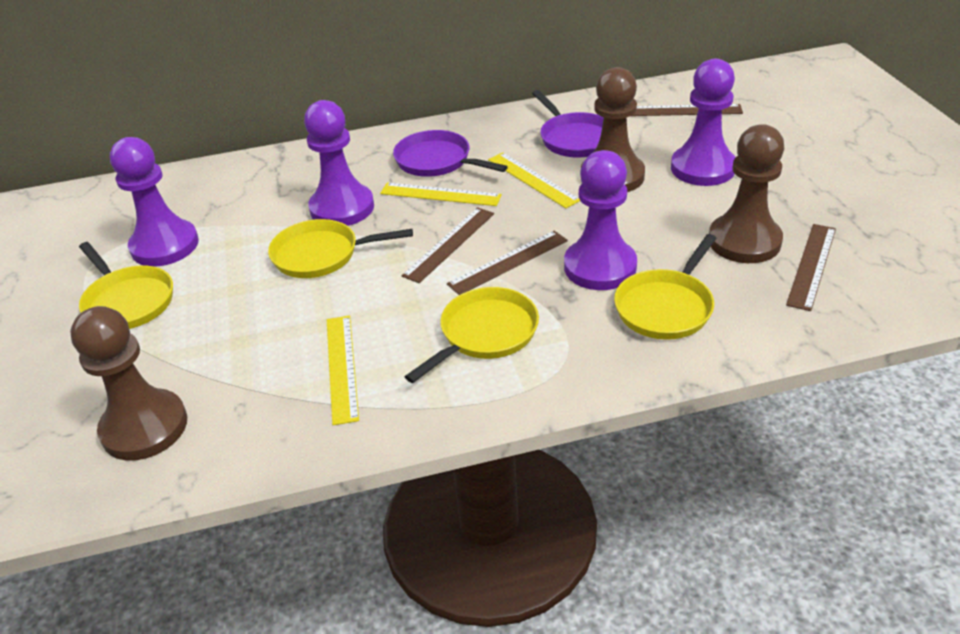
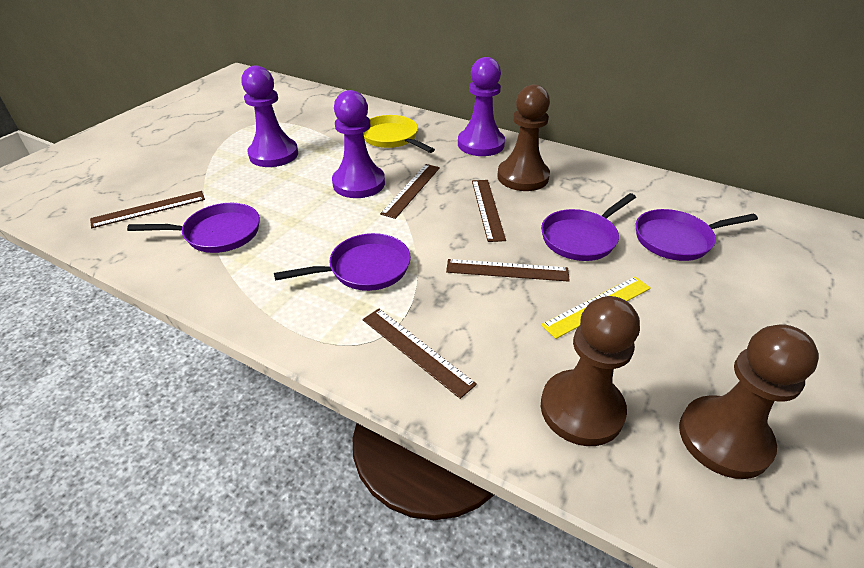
brown ruler: [401,207,494,283] [447,231,568,295] [631,104,743,116] [786,224,836,311] = 4 -> [90,191,205,228] [363,309,477,399] [380,164,440,219] [446,259,570,282] [472,180,506,242] = 5
purple pan: [393,130,508,177] [532,90,604,158] = 2 -> [127,203,260,253] [274,233,411,291] [541,193,636,261] [636,209,758,261] = 4
purple pawn: [110,137,199,267] [304,100,374,226] [564,150,637,290] [671,59,736,186] = 4 -> [241,65,298,167] [332,90,385,198] [458,57,505,156] = 3
yellow pan: [79,242,173,329] [268,219,413,278] [405,287,539,383] [614,234,717,340] = 4 -> [363,115,435,153] = 1
yellow ruler: [327,316,359,425] [380,182,502,206] [488,152,580,208] = 3 -> [541,277,651,339] = 1

